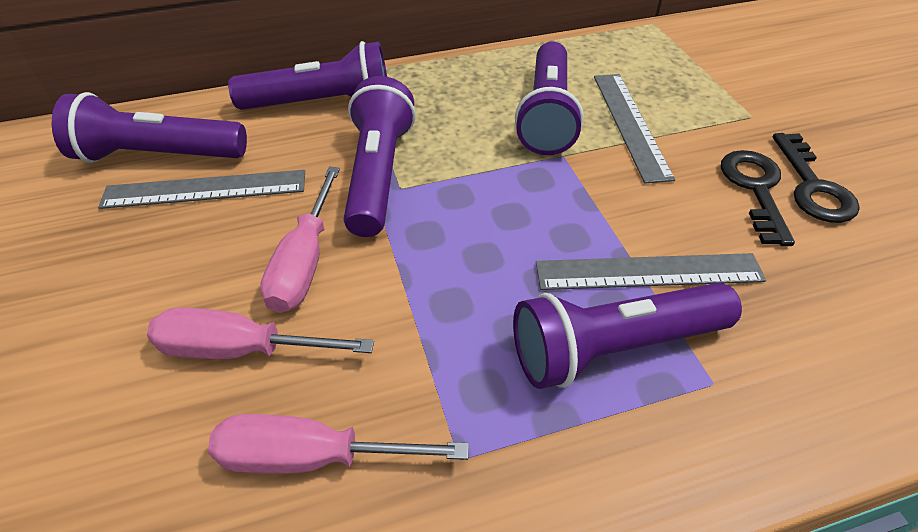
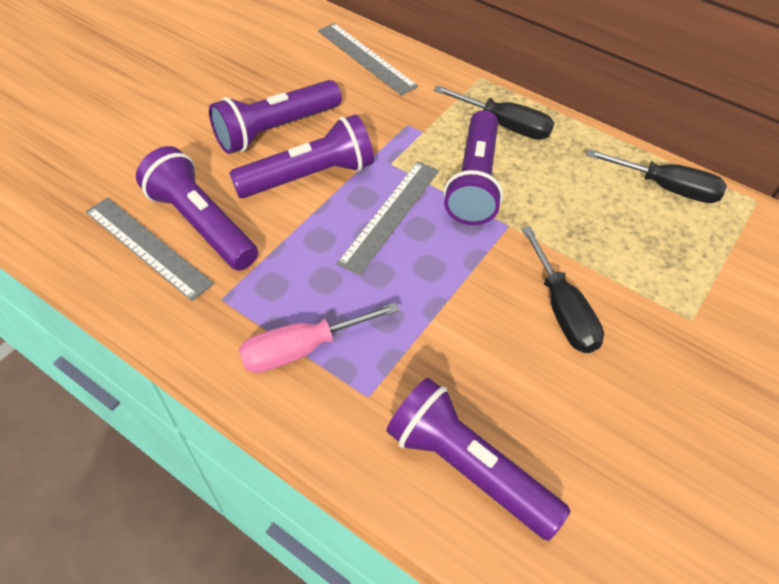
black key: [721,150,795,246] [773,133,860,223] = 2 -> none = 0
black screwdriver: none = 0 -> [433,85,554,140] [521,226,604,353] [586,149,727,203] = 3
pink screwdriver: [147,307,374,359] [208,414,469,474] [260,167,340,313] = 3 -> [239,302,400,373] = 1

